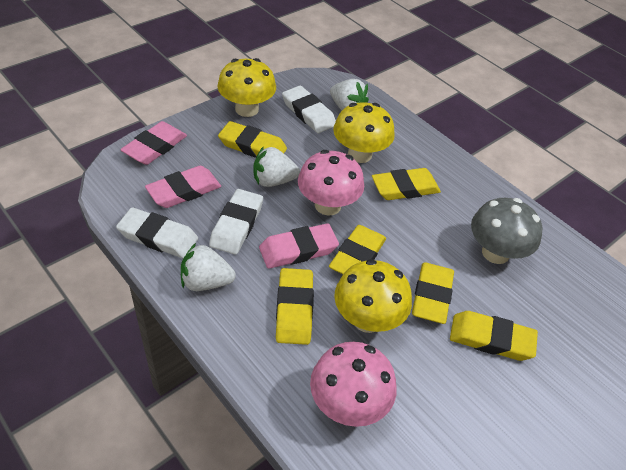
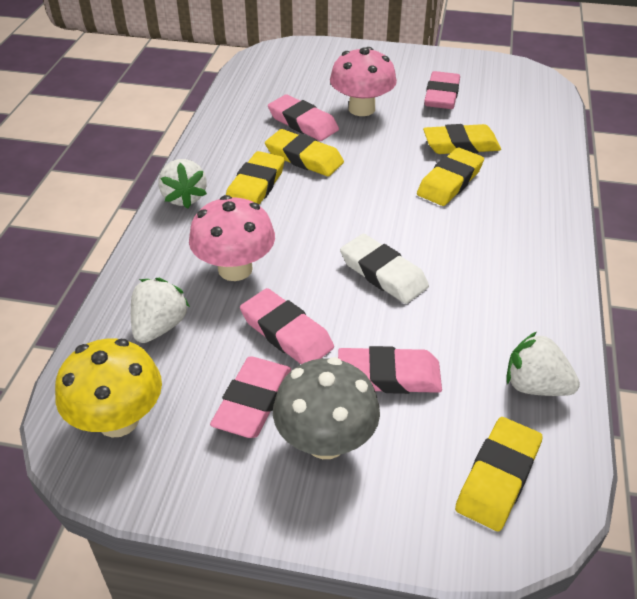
pink eraser: [120,121,187,165] [145,166,221,208] [259,223,339,269] = 3 -> [210,356,291,438] [240,288,334,364] [268,94,339,141] [338,346,442,394] [424,71,460,109] = 5
white eraser: [116,207,198,258] [209,189,263,255] [282,86,336,133] = 3 -> [340,234,429,304] = 1
yellow eraser: [218,121,287,158] [276,268,314,345] [329,225,386,274] [372,168,441,200] [412,262,454,324] [450,311,538,361] = 6 -> [226,151,285,205] [265,129,344,176] [417,148,484,206] [423,124,501,154] [455,417,543,532] = 5
yellow mushroom: [218,58,276,117] [333,102,395,163] [334,259,412,333] = 3 -> [55,339,162,438] = 1

